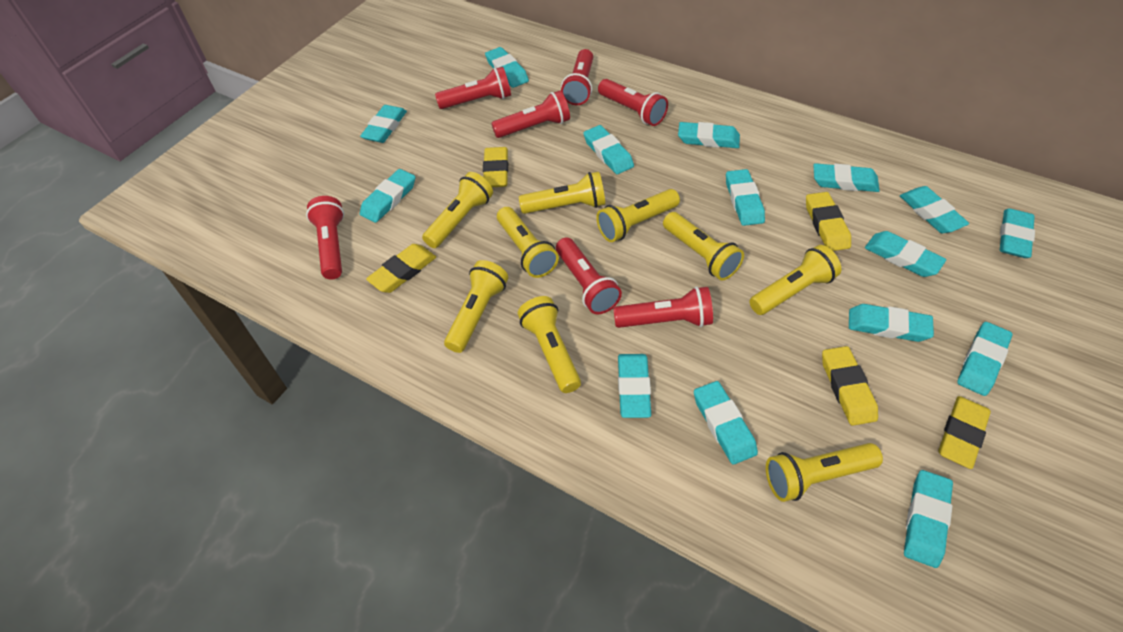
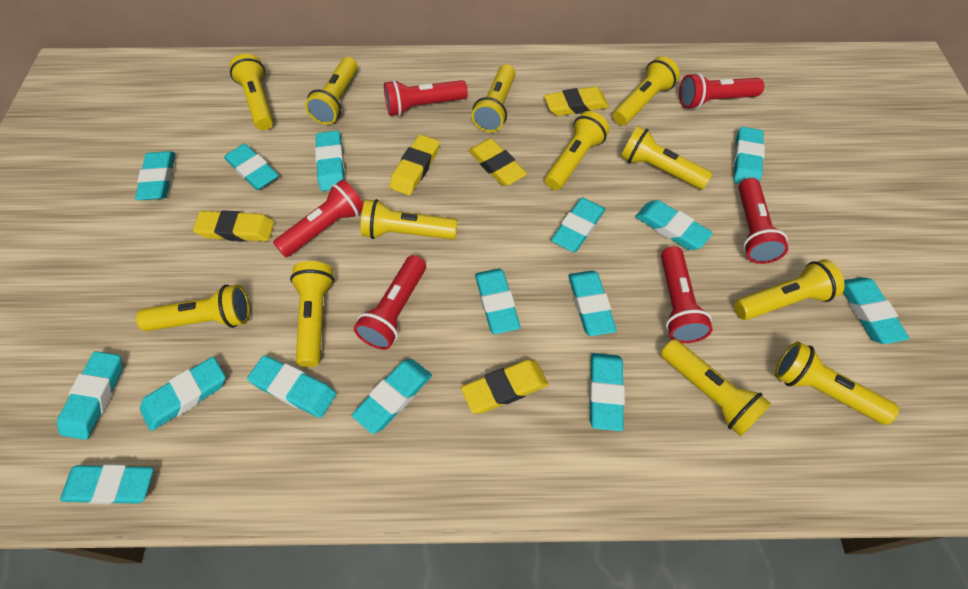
red flashlight: [306,196,344,279] [435,67,511,109] [491,91,570,138] [556,237,622,314] [561,49,593,105] [598,79,668,126] [613,286,713,328] = 7 -> [273,179,364,257] [354,255,426,350] [384,80,468,116] [661,246,712,343] [679,73,764,109] [739,178,788,264] = 6
yellow flashlight: [422,172,493,248] [444,260,508,353] [497,207,559,278] [518,296,581,393] [519,172,605,214] [596,189,680,242] [663,212,744,281] [749,245,841,315] [766,443,883,502] = 9 -> [136,285,250,331] [229,53,273,130] [290,261,334,367] [305,57,358,124] [361,199,458,239] [471,64,516,132] [545,111,609,190] [613,56,680,125] [621,126,713,189] [661,339,771,436] [734,259,845,320] [775,341,899,425] = 12

